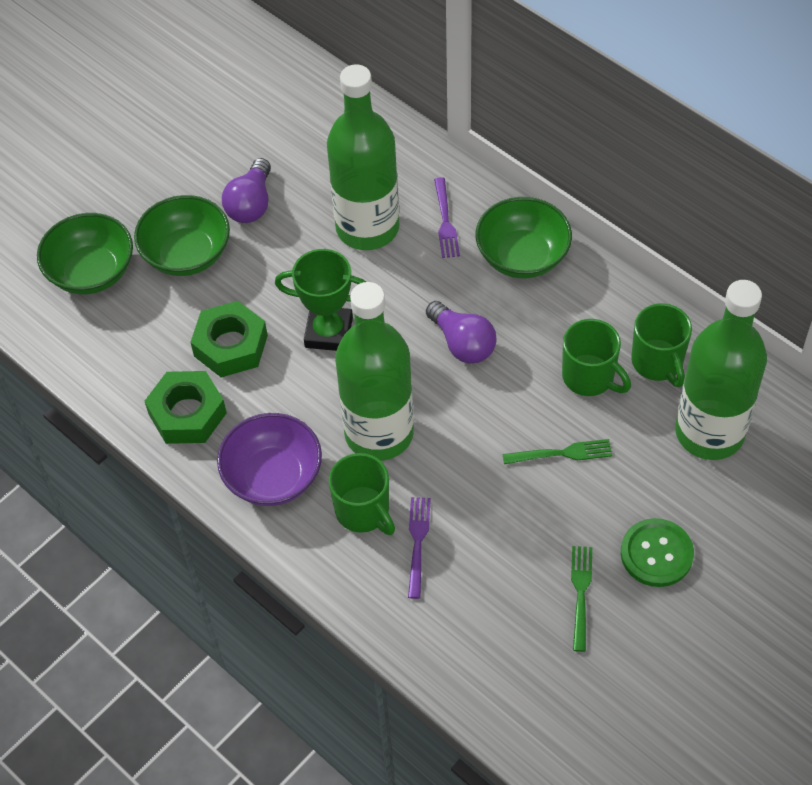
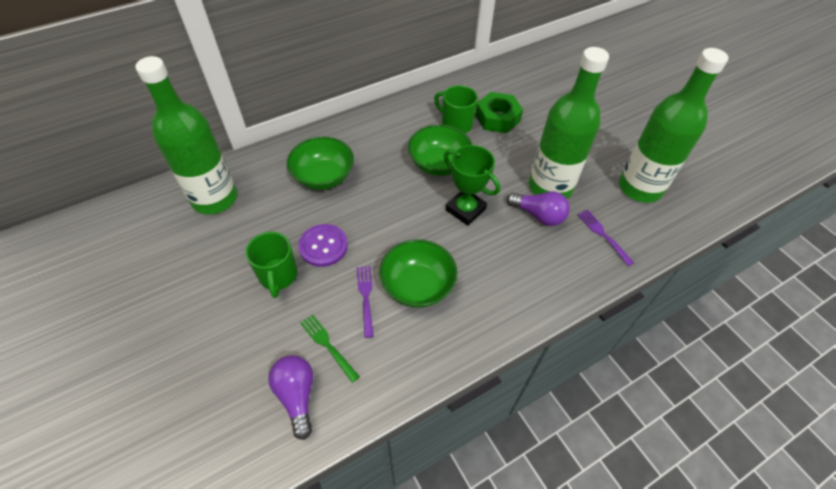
green button: [621,518,694,587] = 1 -> none = 0
green fork: [503,439,612,464] [571,546,592,652] = 2 -> [300,314,360,383] = 1
green mug: [329,453,395,535] [562,319,631,396] [631,303,692,387] = 3 -> [245,232,297,298] [434,85,478,133] = 2
green nut: [145,371,227,444] [190,301,268,377] = 2 -> [475,92,523,133] = 1
purple bowl: [217,413,322,506] = 1 -> none = 0
purple button: none = 0 -> [298,224,348,267] = 1

